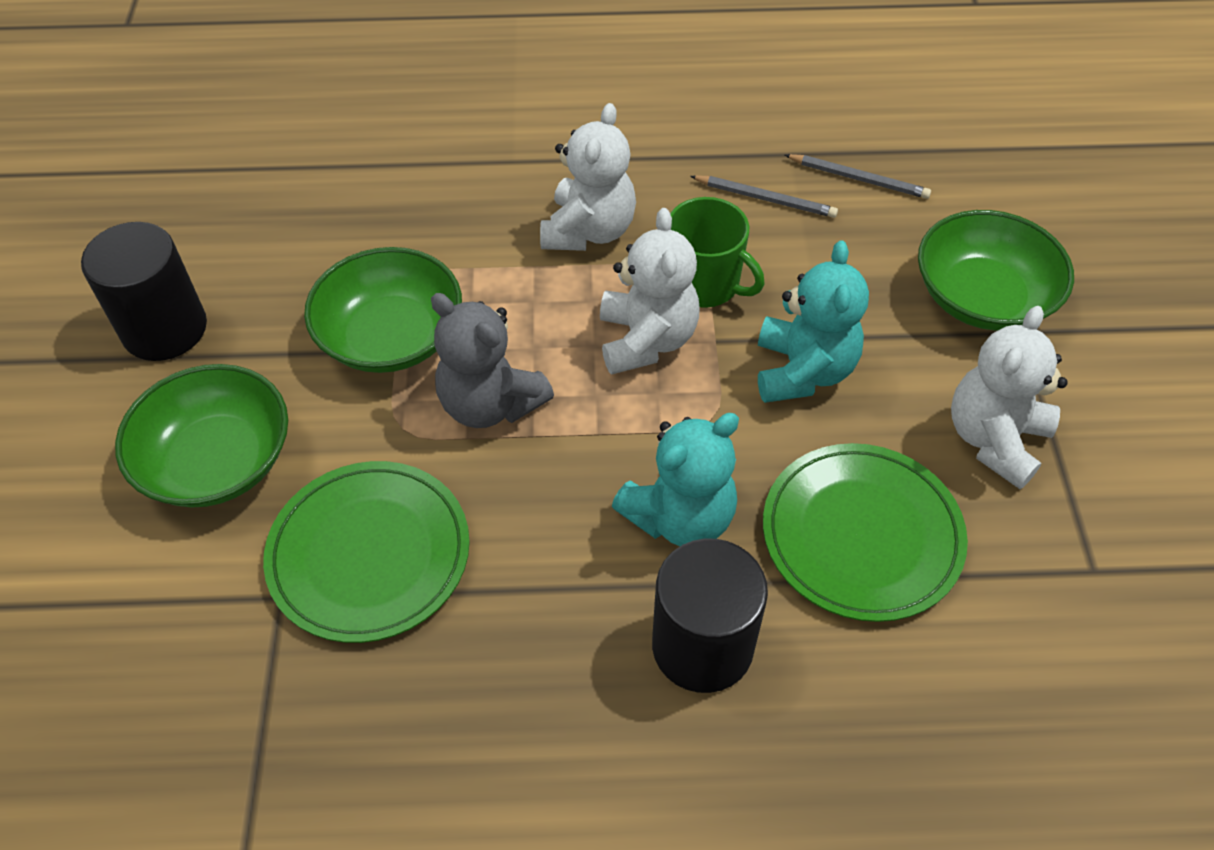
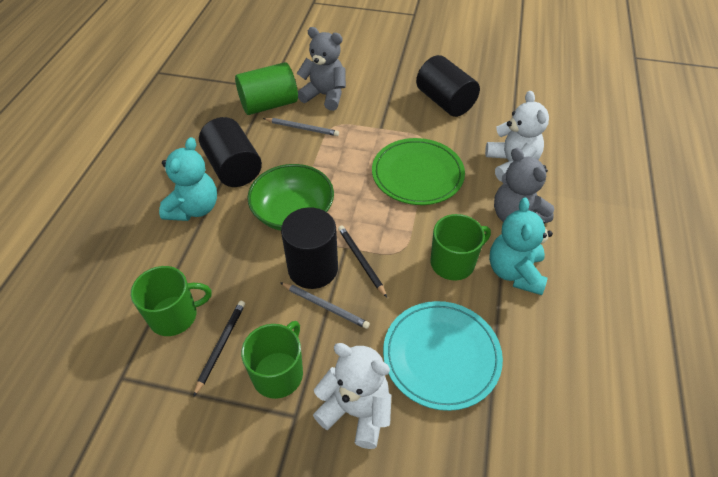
black cylinder: [81,222,207,361] [652,539,768,693] = 2 -> [199,117,262,187] [281,207,338,289] [416,55,480,117] = 3
black pencil: none = 0 -> [193,301,245,397] [338,225,387,297] = 2
green bowl: [115,364,288,508] [304,247,462,373] [918,210,1074,330] = 3 -> [247,164,334,231] = 1
green cylinder: none = 0 -> [235,62,298,115] = 1
green mug: [670,197,765,308] = 1 -> [131,266,212,336] [241,321,303,399] [431,214,491,281] = 3
green plate: [263,461,470,643] [763,443,968,622] = 2 -> [372,138,465,205] = 1
grey teddy bear: [431,293,554,428] = 1 -> [297,27,346,111] [494,148,554,223] = 2
turquoise plate: none = 0 -> [383,301,503,411] = 1
white teddy bear: [540,103,636,251] [600,208,700,375] [951,306,1068,489] = 3 -> [313,343,391,449] [485,91,549,181] = 2

